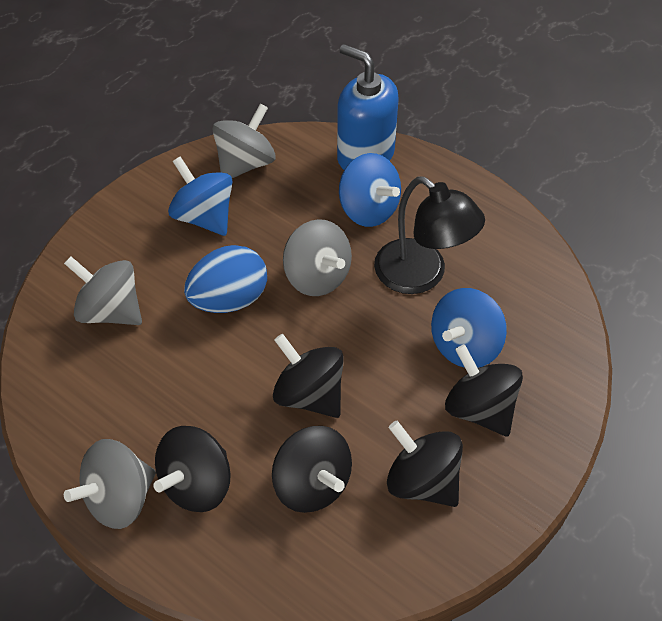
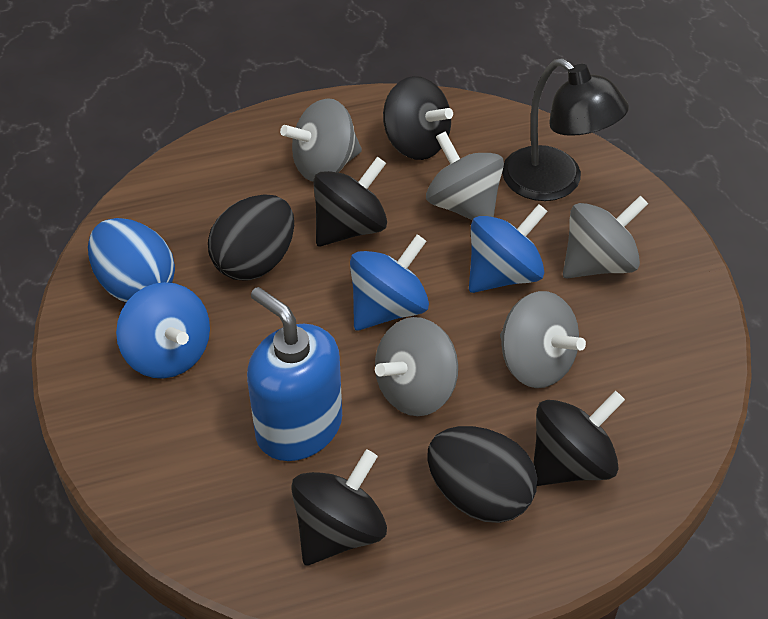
black egg: none = 0 -> [208,194,294,281] [427,426,537,523] = 2
black spinning top: [153,426,231,512] [272,426,352,513] [273,334,344,418] [387,421,463,507] [445,344,523,436] = 5 -> [291,449,387,565] [313,156,387,247] [383,76,453,160] [533,391,625,486] = 4
grey spinning top: [64,256,142,325] [64,439,156,529] [212,103,276,178] [283,219,352,296] = 4 -> [280,98,362,181] [375,317,458,416] [426,131,504,221] [500,291,586,388] [563,196,648,278] = 5

